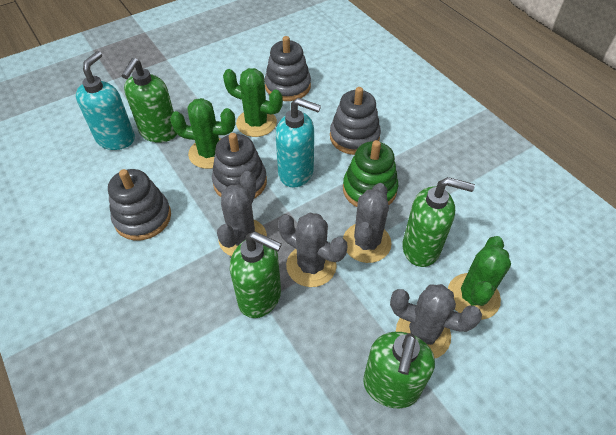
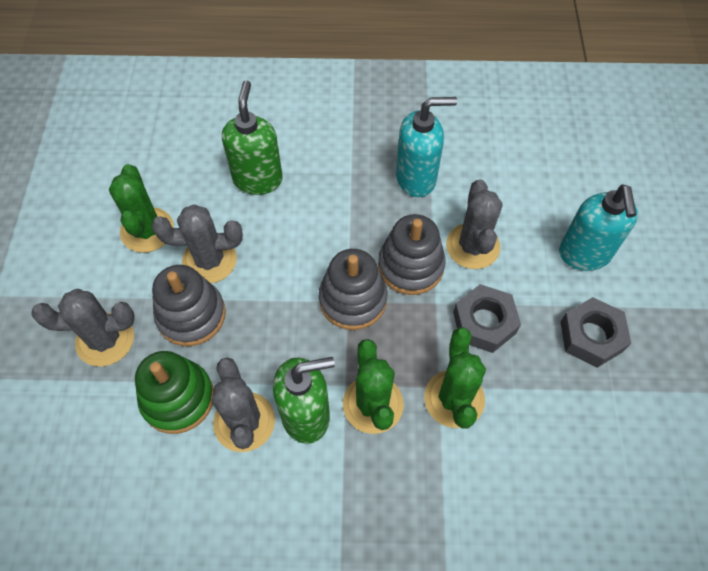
green soap dispenser: [121,58,177,143] [230,232,282,318] [363,332,435,408] [402,177,475,267] = 4 -> [222,80,283,195] [273,357,335,444] = 2
grey nut: none = 0 -> [453,284,521,353] [561,297,631,368] = 2
grey stacking toy: [108,169,171,240] [212,133,267,199] [265,36,311,101] [330,87,381,155] = 4 -> [152,265,226,346] [319,249,387,330] [378,214,446,295] = 3

